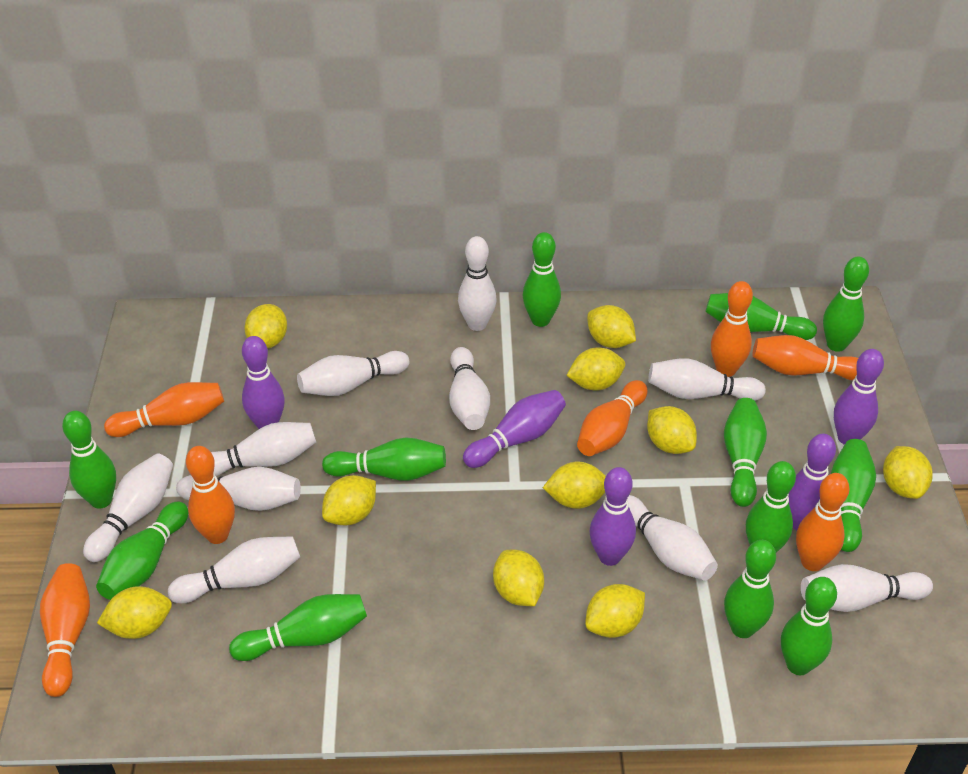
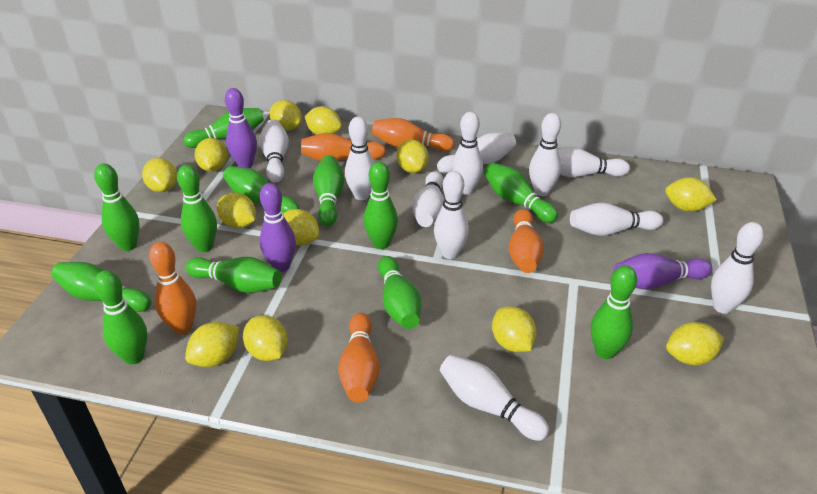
orange bowling pin: [40,563,90,697] [104,382,224,437] [186,446,235,544] [577,380,647,456] [711,281,753,377] [752,335,858,380] [796,473,850,571] = 7 -> [149,242,196,335] [301,133,386,161] [338,313,380,402] [372,118,454,151] [508,209,544,273] = 5
purple bowling pin: [242,336,285,429] [463,390,566,468] [589,467,636,566] [788,434,836,530] [834,349,884,445] = 5 -> [225,88,257,168] [260,183,296,272] [614,253,712,289] = 3
white bowling pin: [83,453,173,562] [168,536,300,604] [176,467,301,511] [211,422,316,476] [297,351,409,396] [449,347,490,430] [458,236,497,331] [628,495,718,581] [648,358,766,401] [801,564,933,612] = 10 -> [259,119,289,183] [345,117,374,200] [412,171,444,227] [434,171,469,259] [437,133,516,174] [440,355,549,441] [452,112,483,195] [529,113,561,196] [558,147,630,177] [570,202,663,236] [711,222,764,314] = 11
yellow lemon: [97,586,172,639] [245,304,287,349] [322,475,376,525] [493,550,544,606] [543,462,606,509] [566,348,625,391] [585,584,645,638] [587,305,636,348] [647,406,697,454] [883,446,933,499] = 10 -> [142,158,177,193] [185,322,239,367] [195,138,228,172] [217,192,256,228] [243,315,288,361] [270,100,302,131] [283,209,319,246] [305,106,342,135] [396,139,429,173] [492,306,537,352] [665,177,717,212] [666,322,724,365] = 12

